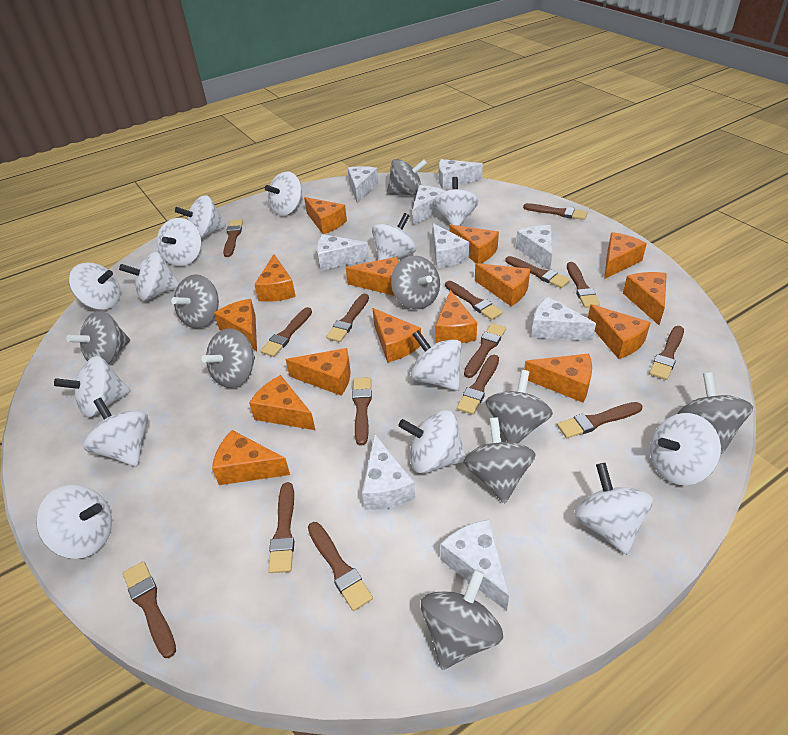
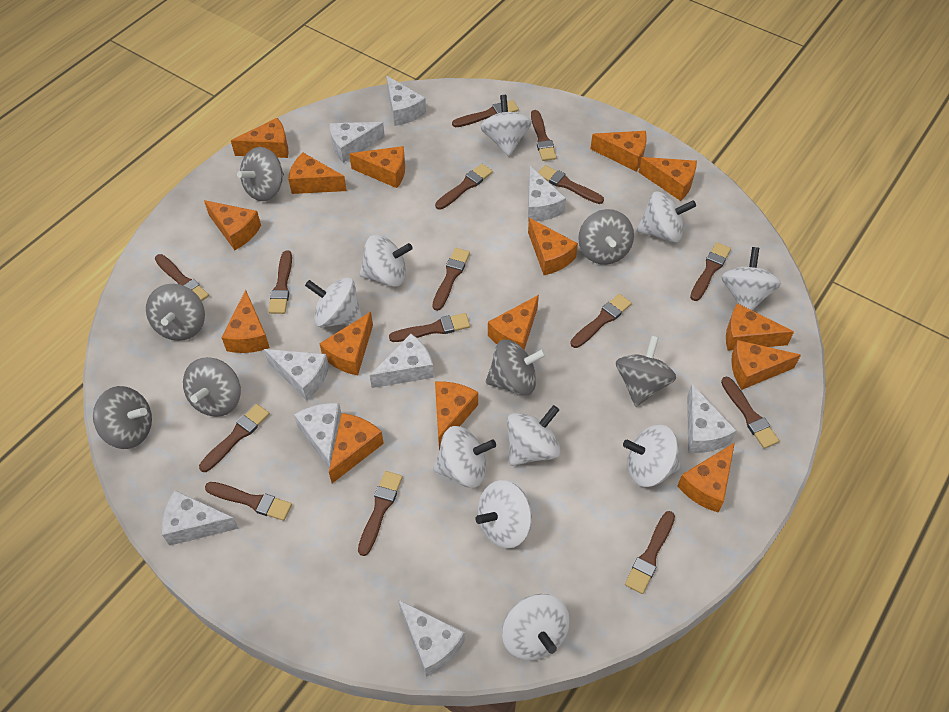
grey spinning top: [66,311,130,365] [171,274,219,329] [201,328,255,388] [387,159,427,196] [391,256,440,309] [421,569,503,670] [463,417,536,503] [485,370,553,443] [678,372,753,454] = 9 -> [93,386,152,449] [146,284,205,341] [183,357,241,417] [237,147,284,201] [486,339,546,396] [578,209,634,265] [616,336,676,407] = 7
white spinning top: [36,485,112,559] [54,356,131,417] [69,263,120,310] [83,398,148,467] [119,252,179,301] [157,218,202,266] [175,195,226,239] [265,172,303,216] [372,213,416,260] [398,410,466,473] [410,330,462,391] [433,177,479,226] [574,463,653,555] [650,413,721,485] = 14 -> [305,277,362,327] [360,235,413,287] [433,426,496,488] [476,480,532,548] [481,95,532,156] [502,594,570,660] [507,405,561,466] [623,425,681,487] [637,192,696,243] [721,247,781,310] = 10

